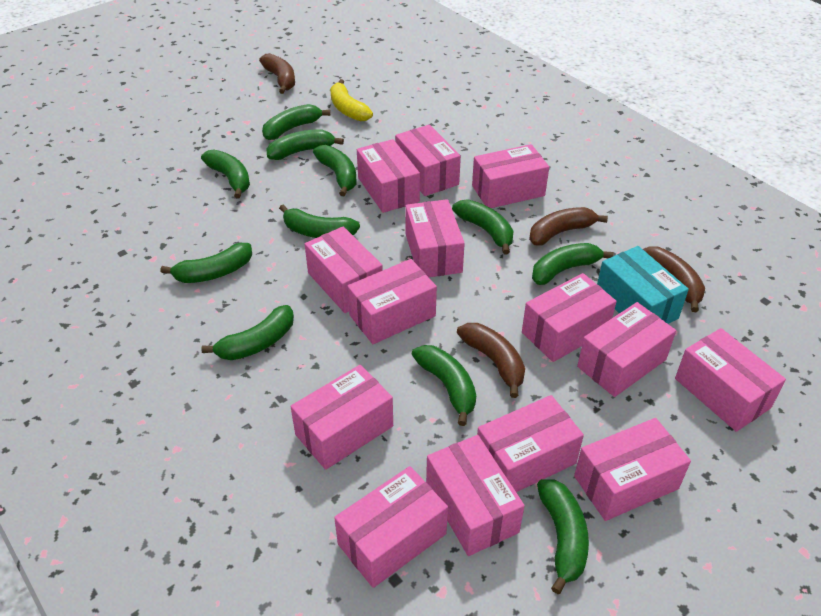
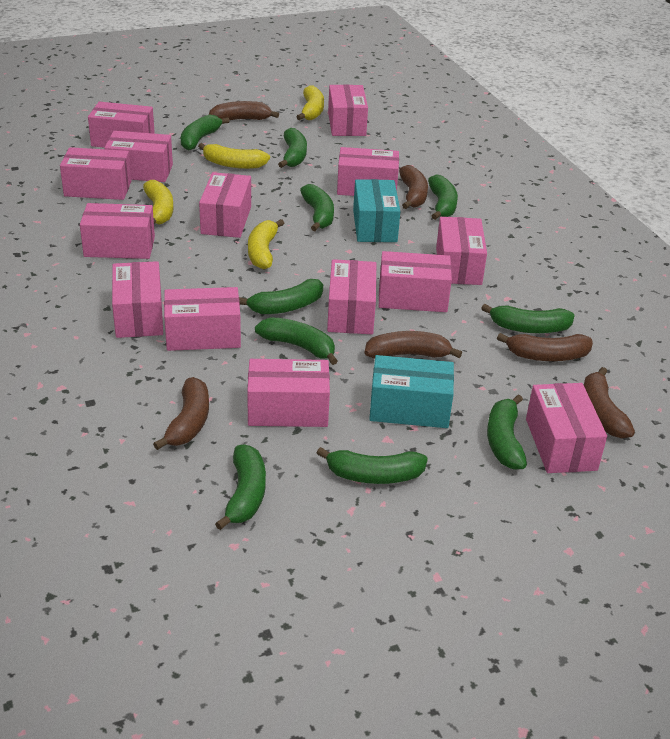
brown banana: [259,53,295,94] [457,323,525,398] [529,207,608,246] [643,246,705,312] = 4 -> [153,377,209,450] [209,101,279,120] [364,331,462,359] [399,165,428,209] [497,333,593,361] [584,367,635,439] = 6
green banana: [161,243,252,283] [201,149,250,198] [201,305,294,360] [262,104,330,140] [266,130,344,160] [279,205,360,238] [313,145,357,196] [412,345,476,426] [452,199,514,254] [532,243,614,285] [537,479,589,594] = 11 -> [181,115,230,151] [215,444,266,530] [239,279,323,314] [255,317,338,365] [278,128,307,168] [300,184,334,231] [317,447,428,484] [428,175,458,220] [481,304,575,333] [487,395,527,470] = 10
turquoise box: [597,246,689,324] = 1 -> [353,179,400,242] [369,355,454,428] = 2
yellow banana: [330,79,373,121] = 1 -> [143,180,173,225] [198,143,270,169] [248,219,284,269] [296,85,324,120] = 4

